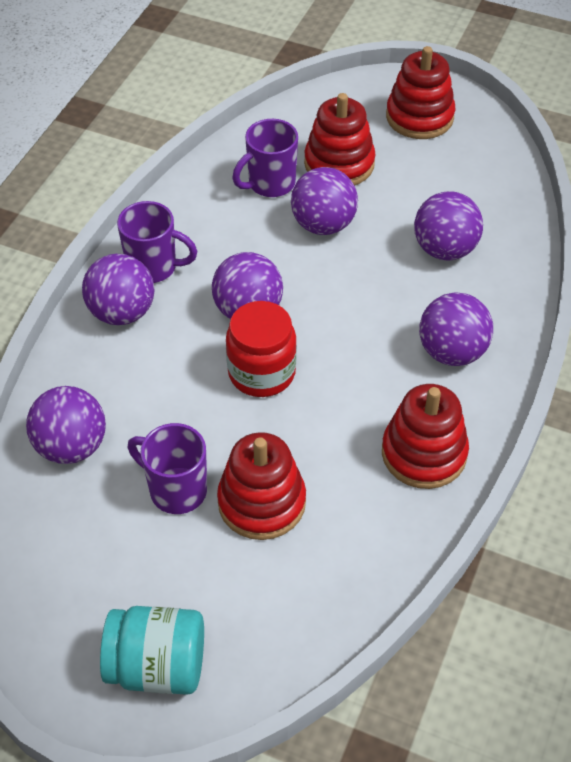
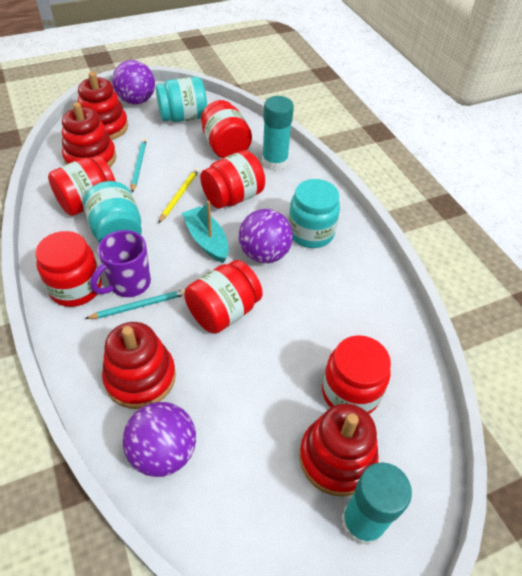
purple ball: [26,386,106,464] [82,254,154,325] [212,252,283,319] [291,167,358,235] [414,191,483,260] [419,292,493,366] = 6 -> [112,60,155,105] [123,402,196,477] [239,209,293,263] = 3
purple mug: [117,201,197,283] [128,423,207,514] [232,119,298,197] = 3 -> [90,230,151,297] = 1
red jar: [226,301,297,397] = 1 -> [35,231,101,307] [48,156,115,216] [184,260,263,334] [200,150,265,209] [201,100,252,158] [322,335,391,414] = 6
turquoise boat: none = 0 -> [182,201,229,263] = 1
turquoise glue stick: none = 0 -> [262,96,294,171] [341,462,412,546] = 2
turquoise jar: [100,606,204,695] = 1 -> [84,181,142,243] [156,77,207,122] [288,179,340,248] = 3
turquoise pencil: none = 0 -> [85,289,185,319] [131,138,147,192] = 2
yellow pencil: none = 0 -> [158,168,199,223] = 1

